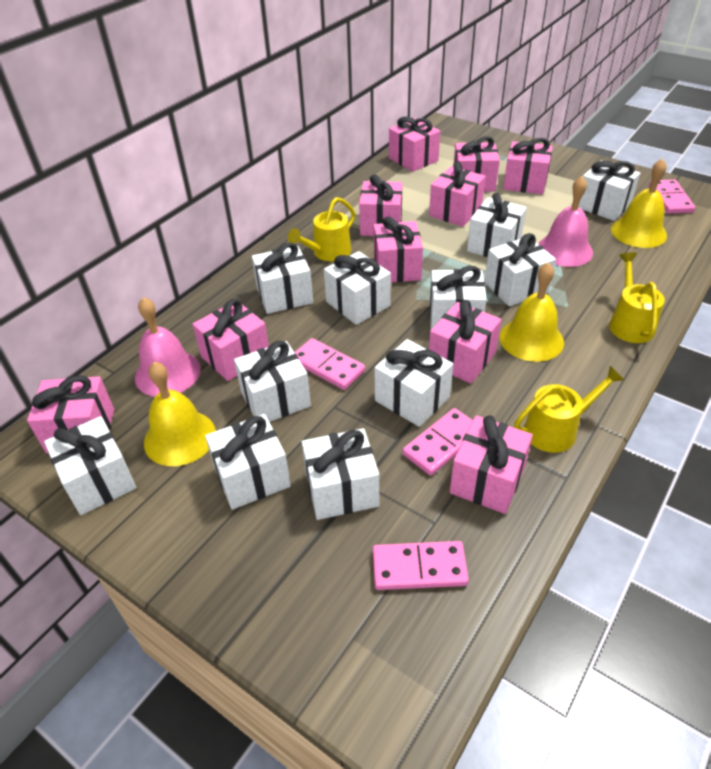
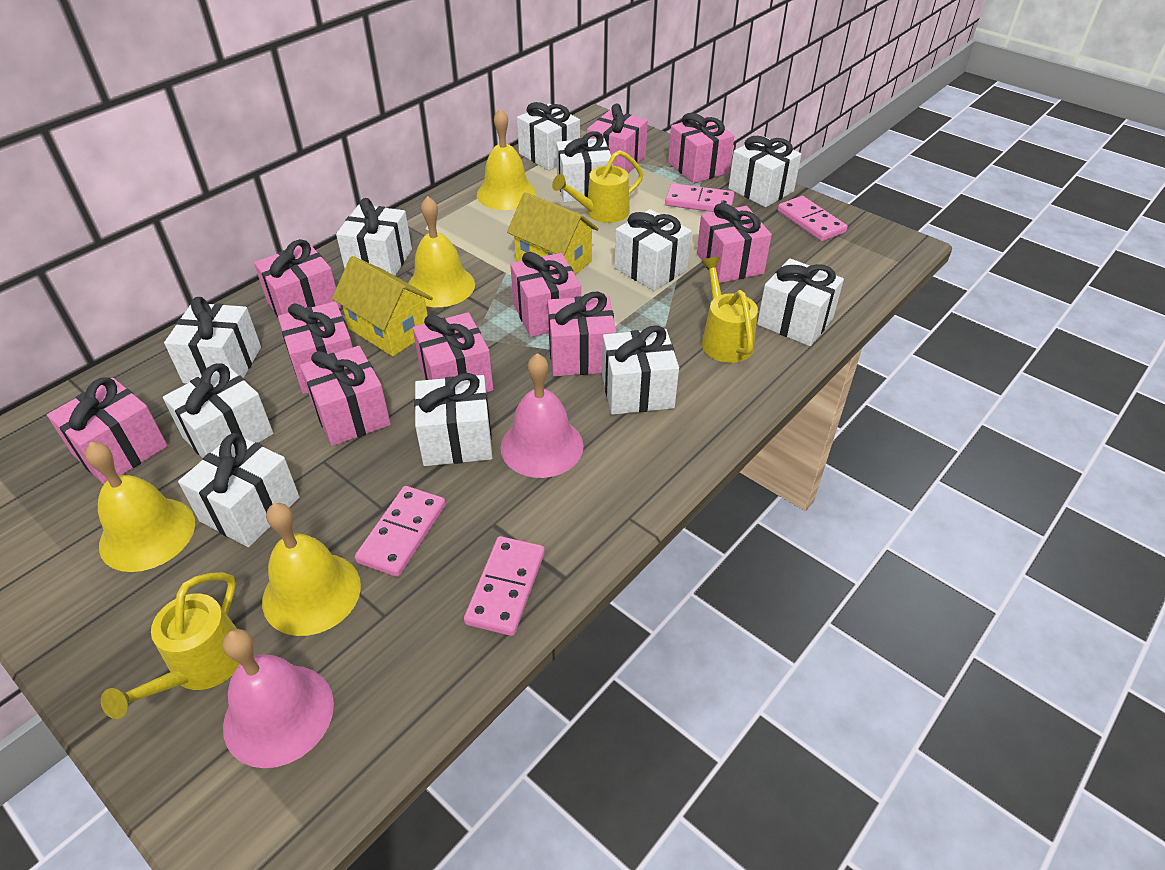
yellow bell: [144,362,216,466] [500,262,564,362] [611,158,667,248] = 3 -> [85,442,195,572] [262,503,361,636] [408,196,475,307] [477,109,536,210] = 4
yellow house: none = 0 -> [332,256,433,357] [507,192,599,274] = 2

